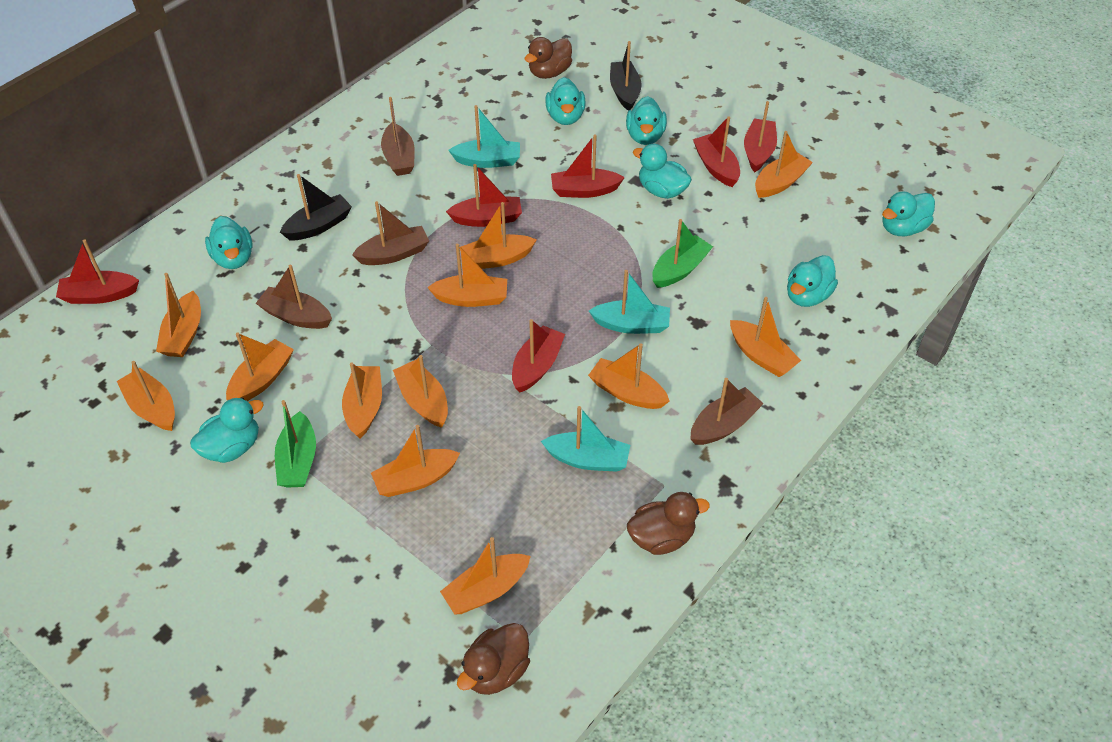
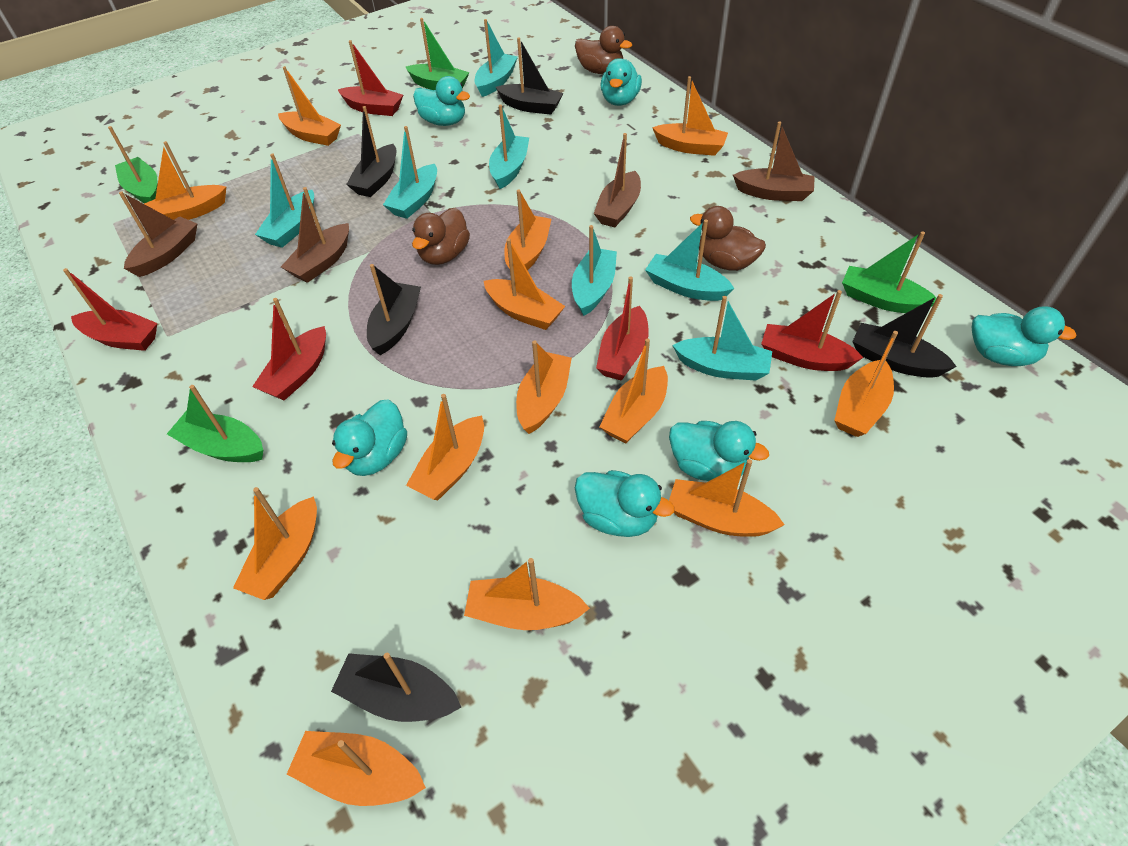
black boat: [280,174,352,240] [610,41,642,111] = 2 -> [331,653,461,722] [346,106,396,197] [367,264,421,355] [496,38,564,115] [852,294,957,378] = 5
green boat: [275,400,316,488] [652,219,713,288] = 2 -> [108,126,158,203] [167,385,263,462] [406,18,470,90] [842,231,936,313] = 4
orange boat: [117,361,175,431] [156,273,201,357] [226,333,294,401] [342,363,382,438] [371,425,460,497] [393,355,448,428] [427,244,507,307] [440,537,531,615] [459,202,536,269] [588,343,669,409] [730,297,801,377] [755,131,813,198] = 12 -> [144,141,226,220] [233,487,317,600] [278,66,341,146] [287,731,426,806] [406,394,484,500] [464,558,590,630] [484,238,565,330] [504,189,551,270] [516,340,572,434] [599,338,668,443] [652,76,728,156] [669,459,785,537] [834,331,898,437] = 13
red boat: [56,239,139,304] [446,164,522,227] [512,319,565,393] [551,134,625,198] [693,116,740,187] [744,101,777,172] = 6 -> [63,268,157,351] [252,298,326,401] [337,40,403,116] [596,276,649,381] [761,290,863,371] = 5
turquoise boat: [448,105,520,168] [541,406,630,472] [589,270,670,334] = 3 -> [255,154,314,248] [383,126,437,219] [474,19,518,97] [489,105,529,189] [572,225,617,316] [645,219,734,301] [672,296,772,381] = 7
turquoise duck: [190,397,264,463] [205,216,253,269] [545,77,585,125] [626,96,667,145] [633,144,692,199] [787,255,838,307] [882,192,935,236] = 7 -> [332,400,407,476] [413,76,470,126] [575,470,675,537] [600,58,642,106] [669,421,769,481] [971,306,1077,366] = 6

